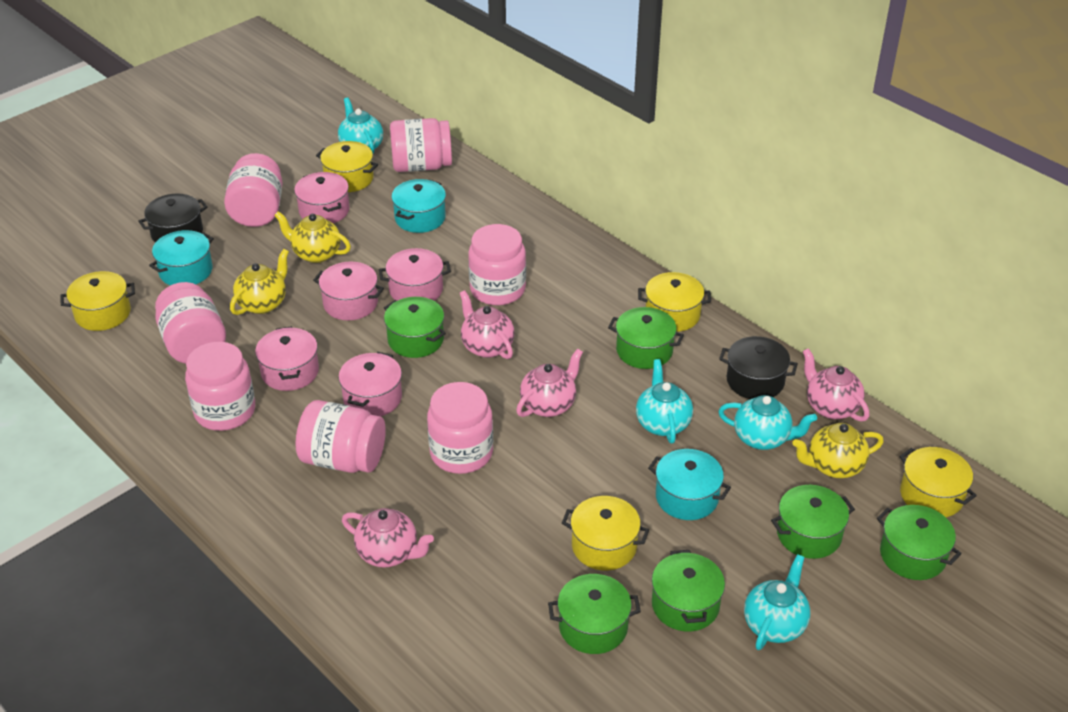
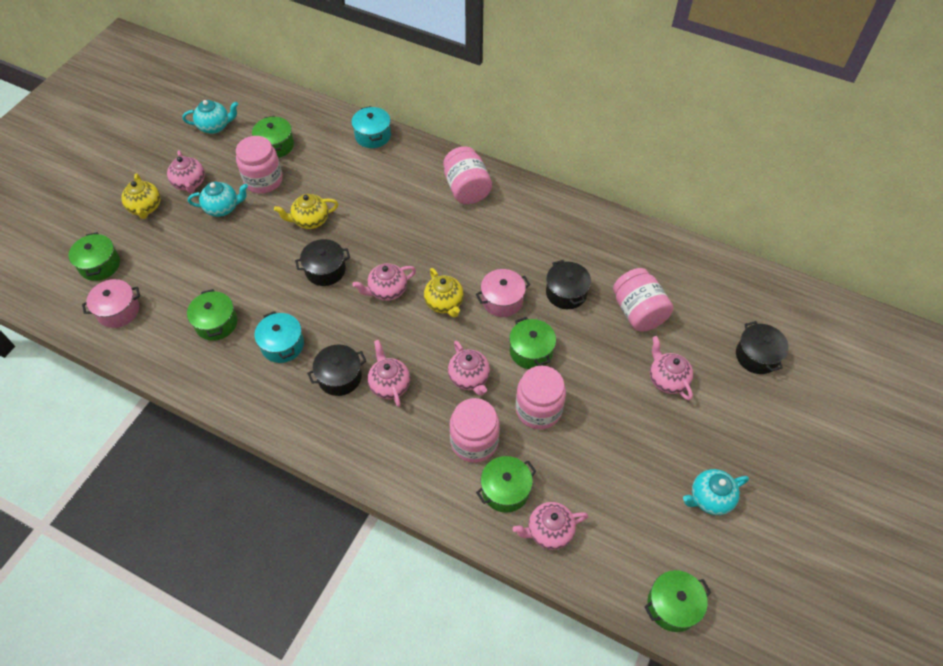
black pot: [138,194,208,242] [719,336,798,399] = 2 -> [295,239,350,286] [307,345,366,396] [546,260,591,309] [736,321,789,374] = 4
pink jar: [155,282,226,364] [185,342,255,431] [224,153,283,227] [296,400,386,473] [390,118,452,172] [427,382,493,474] [468,224,526,305] = 7 -> [236,136,283,193] [443,146,492,204] [449,398,500,463] [516,366,566,429] [613,268,673,332] = 5
pink pot: [255,326,319,391] [294,172,349,223] [313,262,384,320] [339,352,402,416] [379,248,451,301] = 5 -> [82,279,140,328] [476,269,530,317] = 2
pink teapot: [342,508,434,568] [460,290,515,359] [516,349,583,417] [803,348,869,422] = 4 -> [167,150,205,193] [352,263,416,301] [368,340,410,407] [448,341,490,396] [513,502,588,550] [650,336,693,400] = 6
turquoise pot: [149,230,214,286] [391,179,446,233] [648,449,731,520] = 3 -> [254,311,304,363] [351,106,391,148] = 2
turquoise teapot: [338,97,383,153] [636,359,693,443] [718,395,817,450] [744,554,811,650] = 4 -> [182,100,238,134] [188,182,248,217] [683,469,749,515] = 3
yellow pot: [60,271,135,331] [316,141,378,192] [562,496,649,571] [638,272,711,332] [899,447,977,517] = 5 -> none = 0

